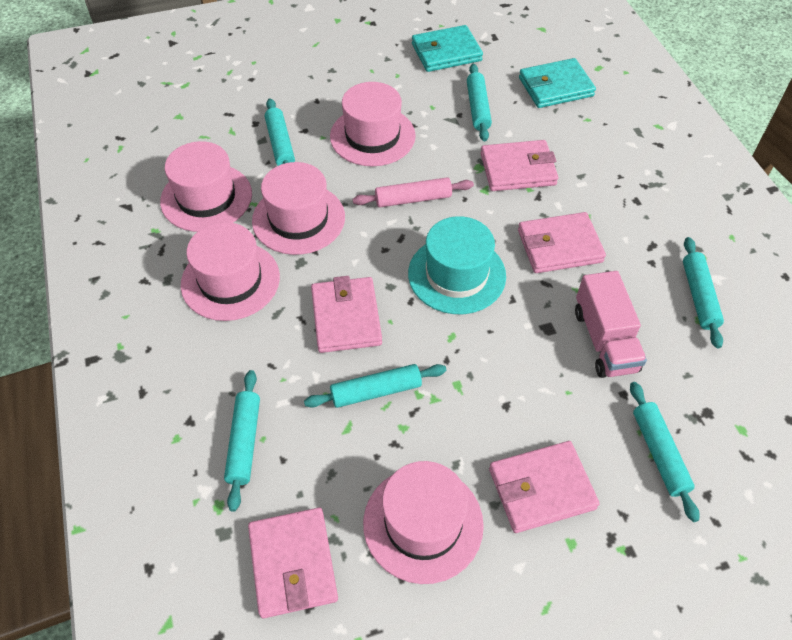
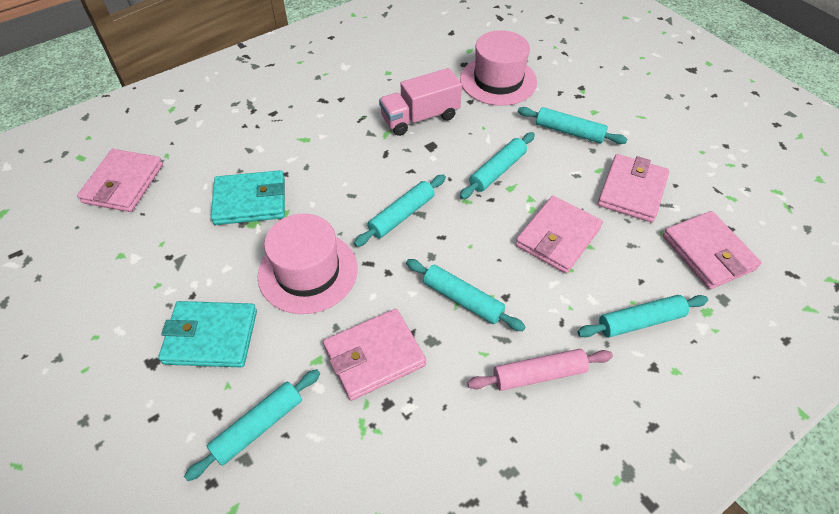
pink hat: [160,141,252,232] [181,222,280,321] [252,162,345,255] [330,82,416,166] [363,461,484,584] = 5 -> [257,214,358,314] [460,30,537,106] = 2
turquoise hat: [408,216,506,314] = 1 -> none = 0

